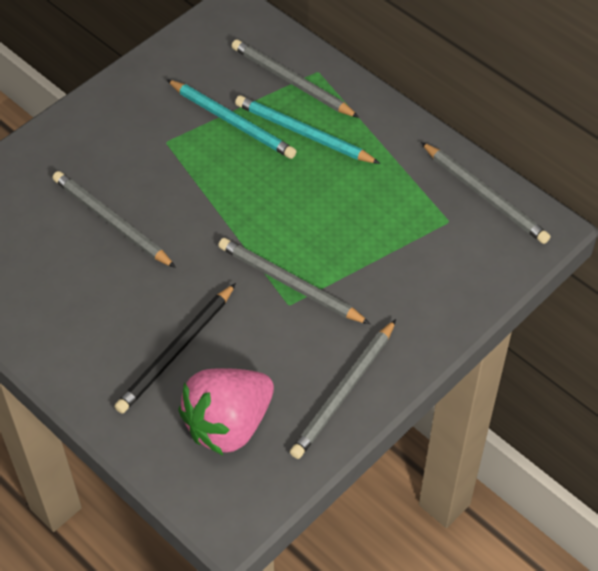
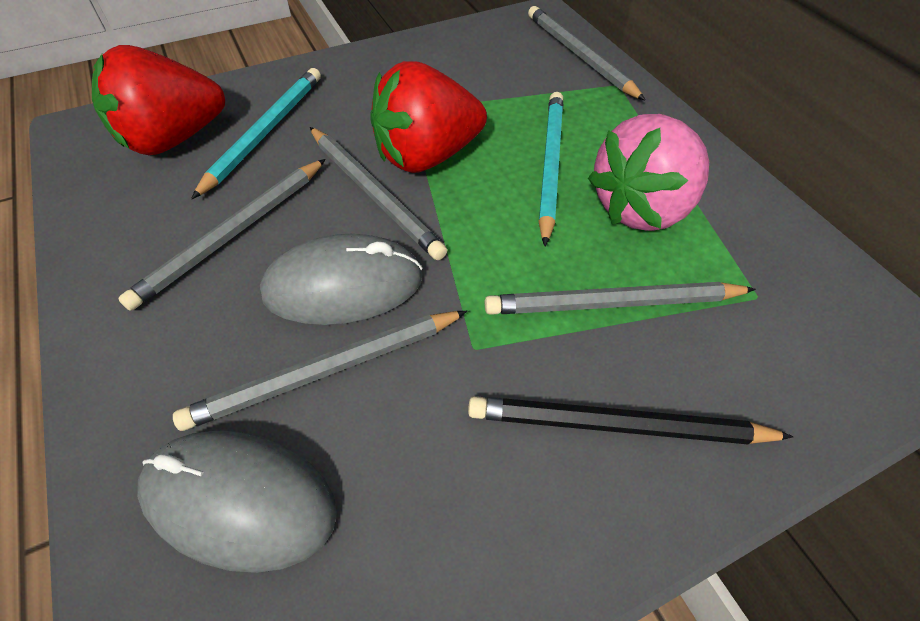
grey mouse: none = 0 -> [137,430,337,573] [260,234,423,325] = 2
red strawberry: none = 0 -> [92,45,225,155] [370,61,487,173] = 2

